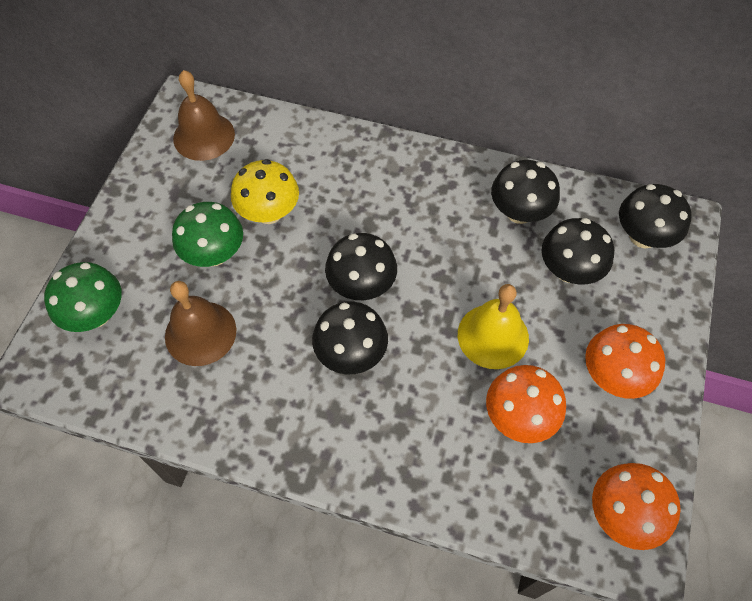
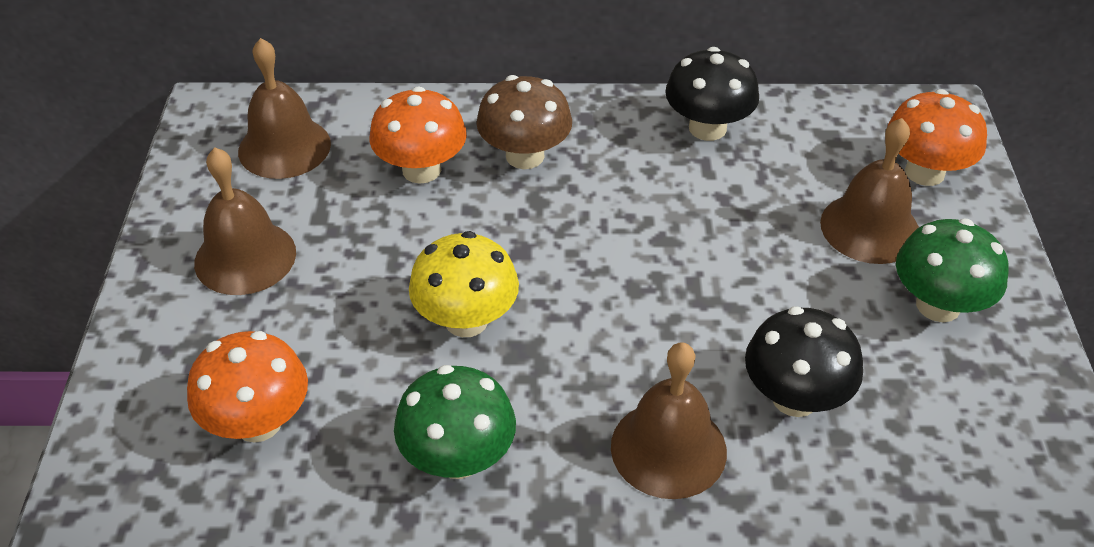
black mushroom: [312,301,388,374] [325,233,397,300] [491,160,560,224] [542,218,614,284] [619,184,691,248] = 5 -> [665,47,759,141] [745,306,863,417] = 2
brown bell: [165,281,236,366] [173,70,235,161] = 2 -> [194,148,296,295] [238,38,331,179] [611,342,727,499] [820,118,919,264] = 4
brown mushroom: none = 0 -> [476,75,572,169] = 1
yellow bell: [458,284,529,369] = 1 -> none = 0

